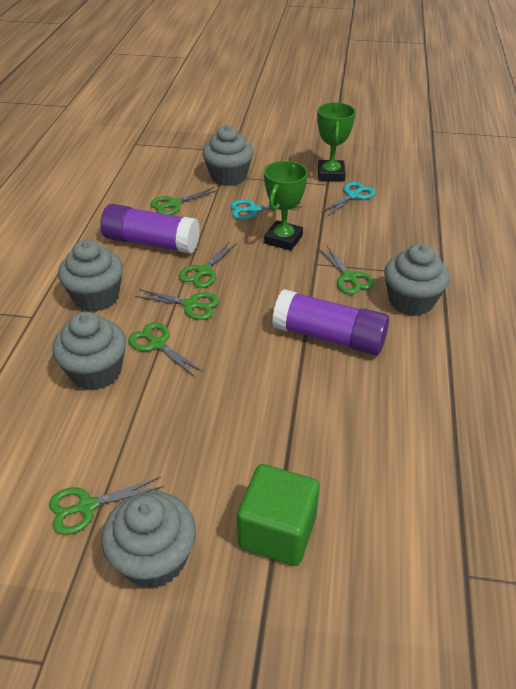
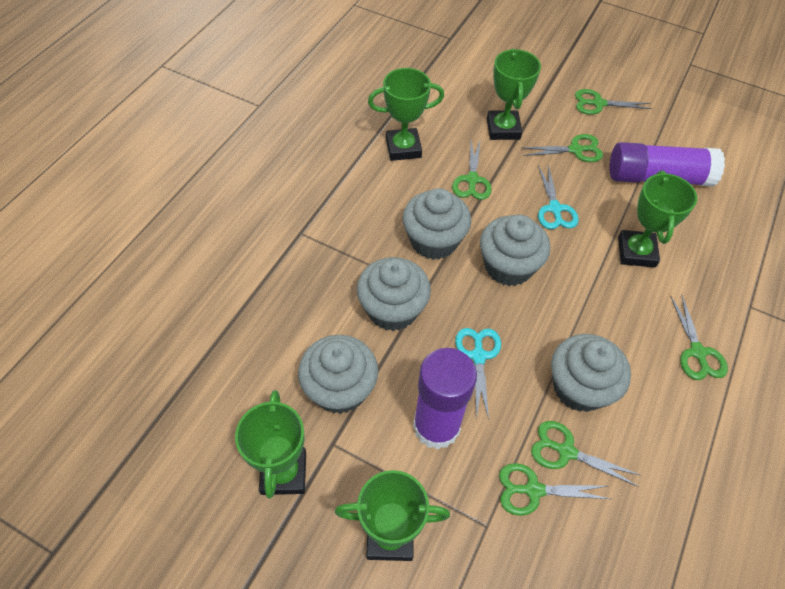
green cube: [237,464,320,566] = 1 -> none = 0
green trophy: [264,161,308,251] [317,102,356,181] = 2 -> [235,390,306,498] [335,470,450,561] [368,68,444,161] [487,49,541,140] [618,170,697,268] = 5

